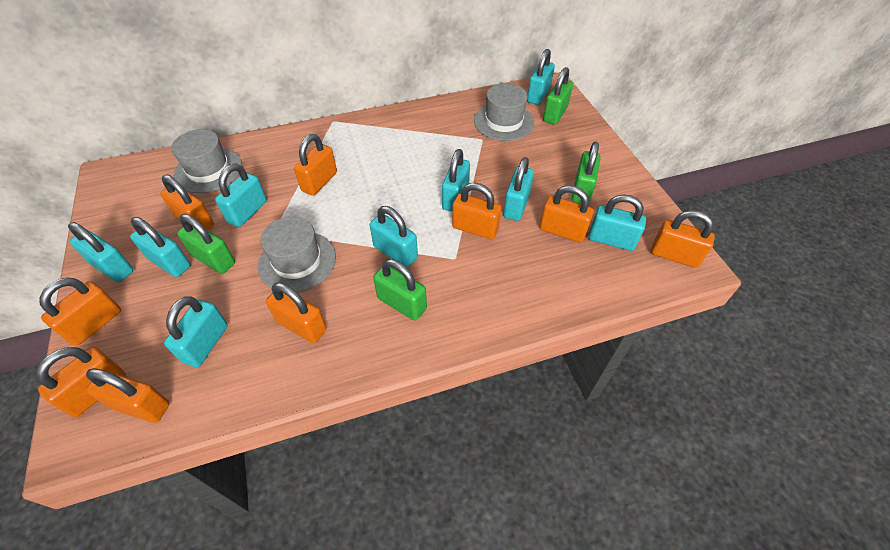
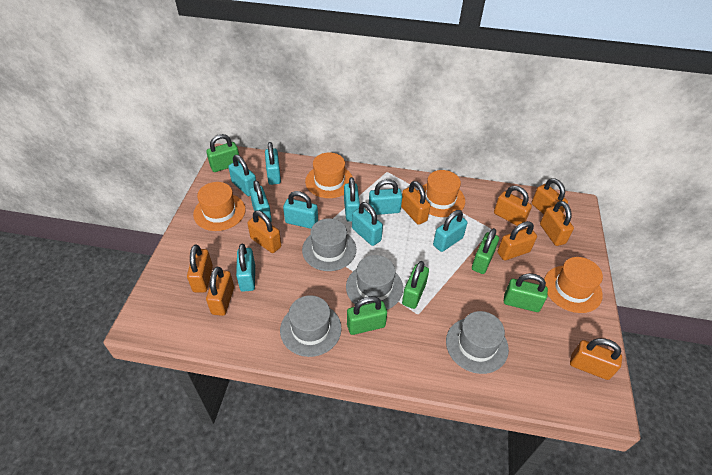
green padlock: [177,214,235,274] [373,259,427,321] [543,67,573,125] [572,142,601,203] = 4 -> [206,134,239,172] [347,296,387,335] [402,261,429,309] [472,228,499,274] [504,273,548,312] = 5
grey hat: [171,129,242,193] [258,217,336,292] [474,83,534,141] = 3 -> [280,295,342,357] [302,218,356,271] [346,255,403,310] [446,311,509,374] = 4
orange hat: none = 0 -> [193,182,246,231] [305,152,353,198] [418,170,465,217] [544,257,603,313] = 4

